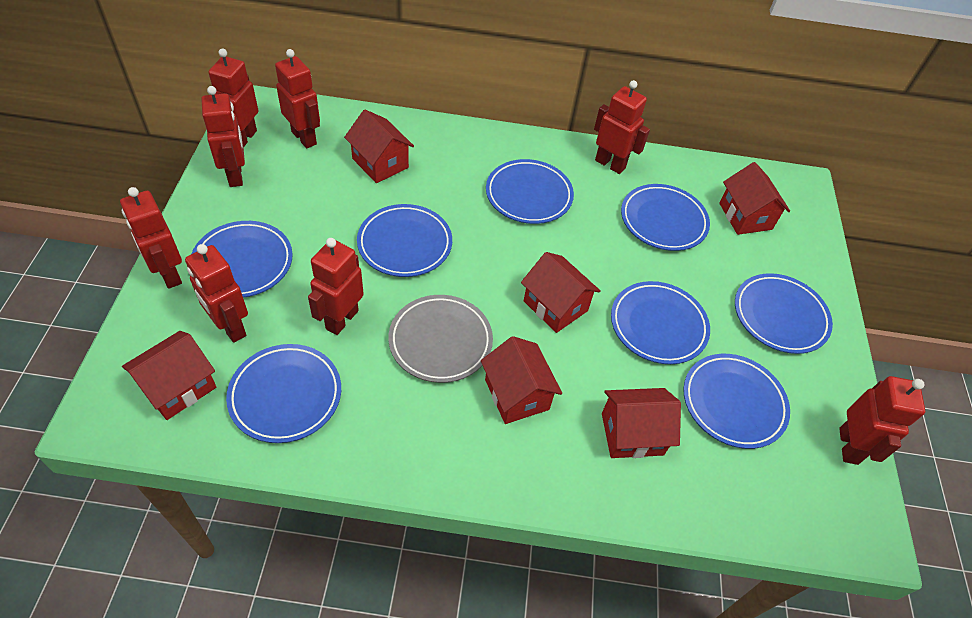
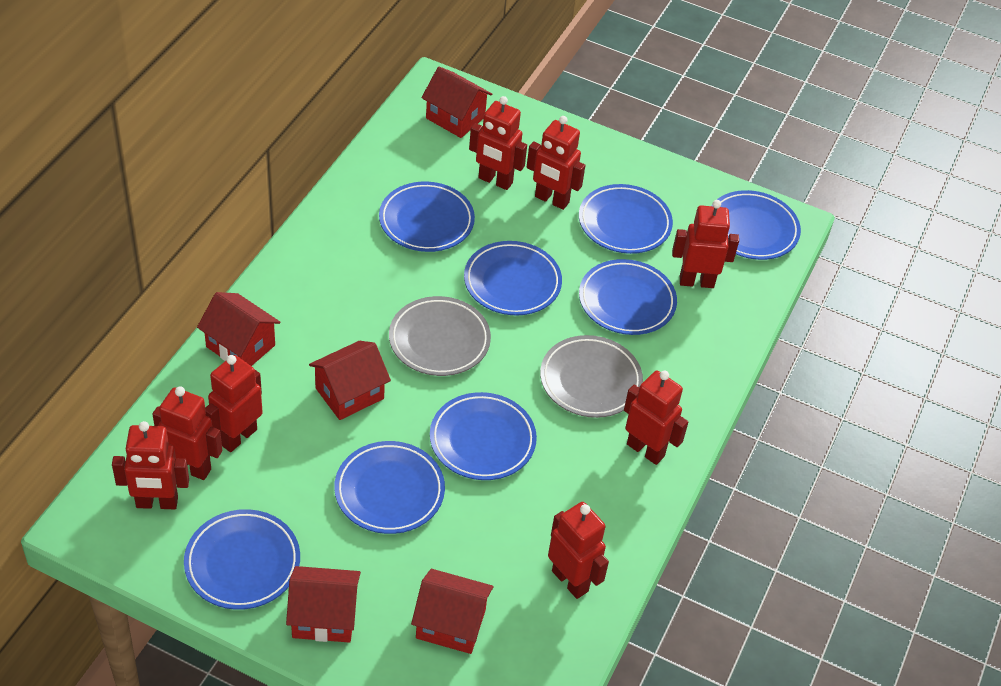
grey plate: [388,295,493,383] = 1 -> [389,296,491,376] [540,335,643,418] = 2
red house: [122,331,216,420] [344,110,414,183] [481,336,562,424] [521,252,600,333] [602,388,681,458] [719,162,790,235] = 6 -> [197,292,281,366] [286,566,361,643] [309,341,391,420] [411,569,493,654] [422,67,492,138] = 5

